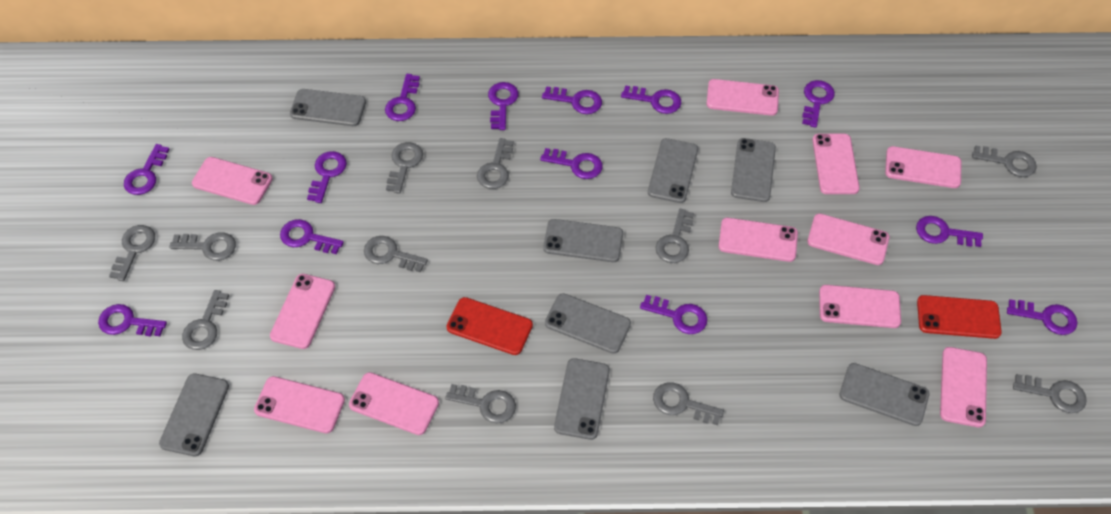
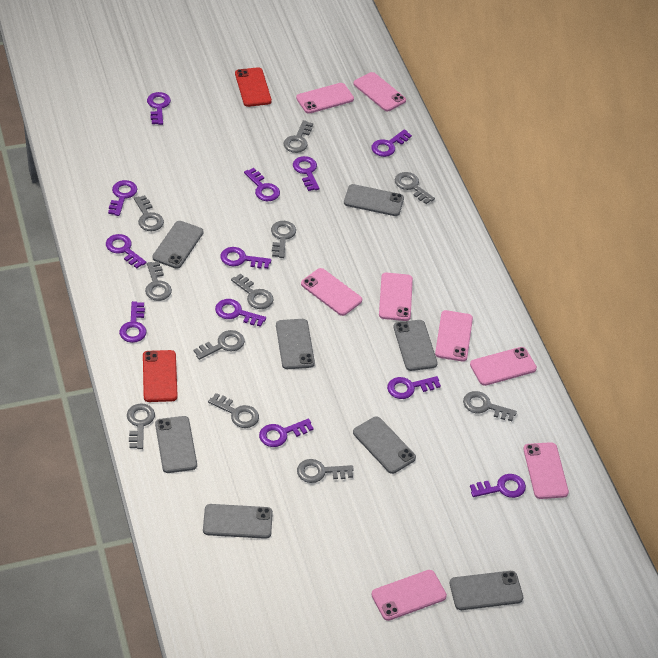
pink phone: [192,157,273,205] [254,376,345,433] [270,274,335,349] [349,372,439,435] [707,79,779,116] [719,218,798,262] [807,213,890,265] [812,134,860,194] [819,285,901,328] [885,146,961,188] [940,347,987,427] = 11 -> [296,83,354,114] [301,268,362,316] [353,72,406,111] [371,570,447,621] [379,273,413,321] [435,310,473,362] [470,347,537,386] [523,442,569,499] = 8
purple key: [98,304,167,336] [124,144,170,195] [280,219,344,254] [307,151,347,203] [385,74,420,121] [488,82,519,130] [540,148,603,179] [542,86,602,114] [621,85,681,114] [640,295,707,334] [802,80,835,128] [916,216,983,247] [1007,299,1077,335] = 13 -> [106,234,147,268] [108,180,137,216] [119,301,146,343] [147,92,171,125] [215,299,266,327] [220,247,271,269] [244,168,280,201] [259,419,314,447] [293,156,320,191] [372,129,412,157] [387,376,441,399] [470,474,526,498] = 12

